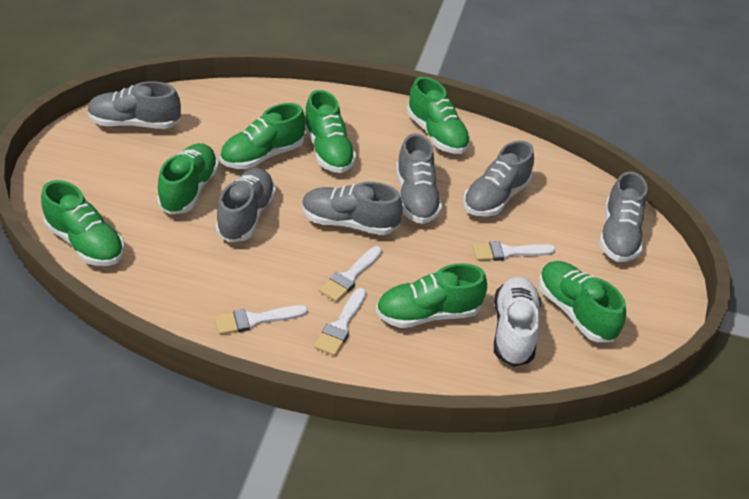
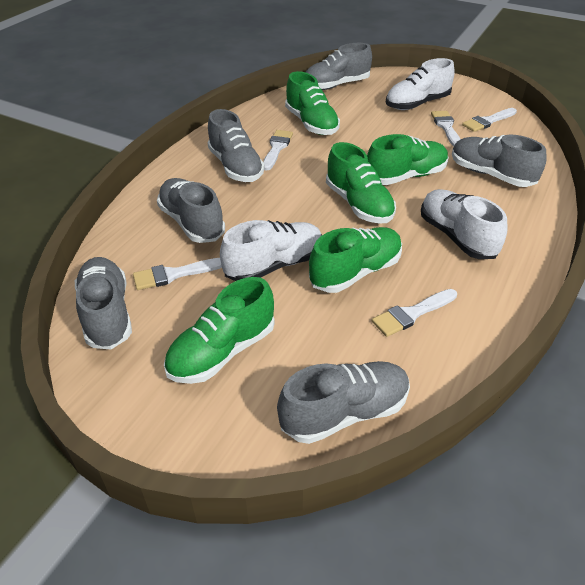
green shoe: [41,180,125,266] [157,143,219,215] [220,103,306,169] [305,90,356,173] [376,263,487,328] [407,77,470,154] [539,261,626,342] = 7 -> [164,277,275,384] [285,71,340,135] [309,227,402,293] [326,142,396,223] [367,134,449,185] = 5
white brush: [215,305,308,335] [314,288,366,356] [319,246,382,302] [472,241,556,261] = 4 -> [133,258,222,290] [263,130,293,170] [372,289,457,337] [431,111,461,147] [462,108,517,132] = 5
white shoe: [494,277,541,367] = 1 -> [220,220,322,281] [386,58,455,110] [421,189,508,259] = 3

